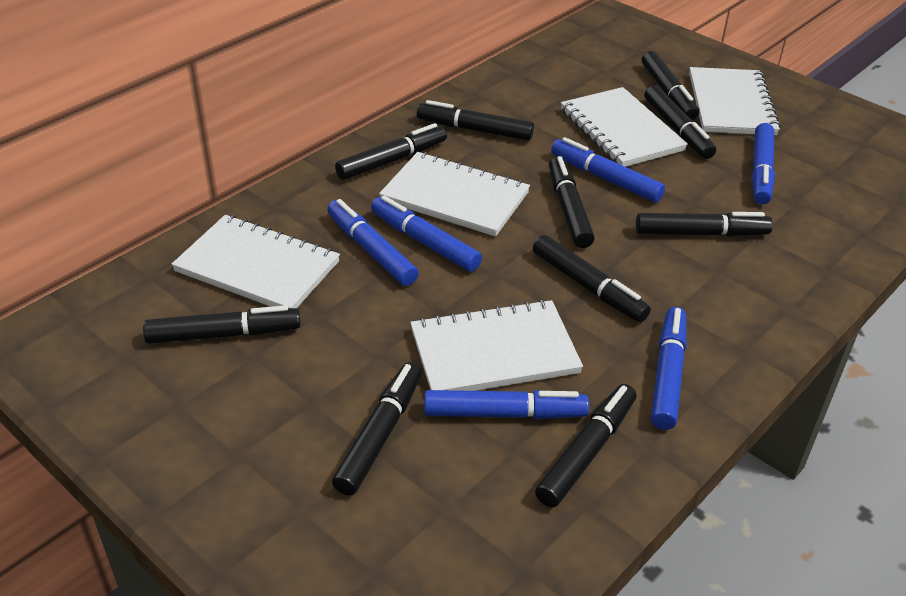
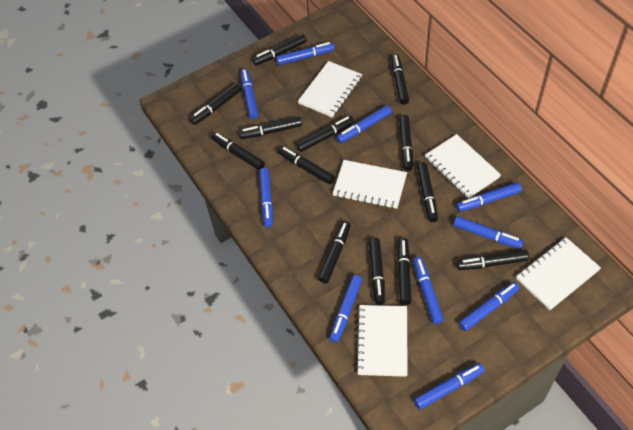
black marker: [143,305,300,344] [332,362,422,496] [335,123,447,180] [417,100,534,141] [533,235,651,322] [535,384,636,508] [549,156,595,248] [636,212,773,237] [642,51,699,120] [644,85,716,159] = 10 -> [190,83,241,125] [212,132,265,170] [238,116,302,139] [252,34,307,66] [278,146,335,184] [296,116,354,152] [318,221,351,283] [369,238,385,305] [391,54,409,105] [397,238,411,305] [399,115,413,171] [417,162,438,222] [456,250,529,270] = 13
blue marker: [327,199,419,286] [371,196,482,272] [424,390,589,419] [551,137,665,202] [651,307,686,430] [752,123,775,204] = 6 -> [240,69,259,119] [259,168,273,228] [276,42,335,65] [329,275,362,343] [337,105,392,143] [413,257,444,324] [414,363,485,410] [453,216,524,249] [456,182,522,212] [459,282,520,331] = 10

